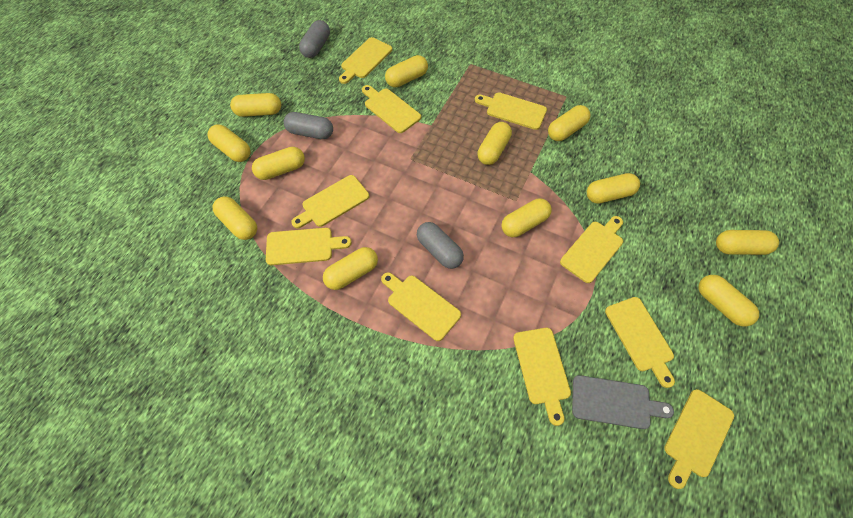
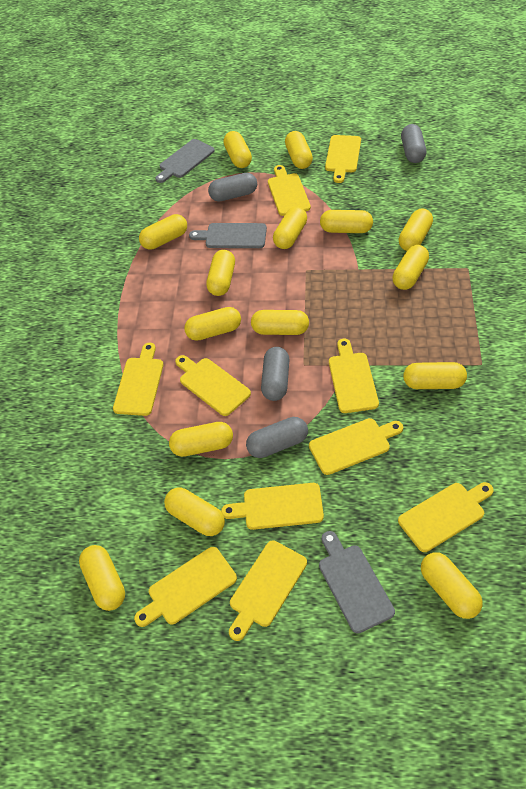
grey capsule: [284,112,333,139] [299,20,330,58] [417,222,464,269] = 3 -> [208,173,257,202] [246,417,308,458] [261,347,289,401] [401,124,426,163] = 4
grey cutting board: [572,375,674,429] = 1 -> [155,139,215,183] [189,223,267,248] [319,531,395,633] = 3
yellow capsule: [208,125,251,162] [213,196,257,240] [230,93,281,117] [252,147,305,180] [323,247,378,290] [385,55,428,88] [477,122,512,165] [501,198,552,237] [548,105,590,141] [587,173,640,204] [698,275,759,327] [716,230,779,255] = 12 -> [79,545,125,611] [139,214,187,250] [164,488,225,536] [169,422,233,457] [184,307,241,341] [206,250,235,296] [223,131,252,168] [251,310,309,335] [273,207,307,249] [285,131,313,169] [320,210,373,233] [392,245,429,290] [399,209,433,251] [403,362,467,389] [421,552,483,619] = 15

